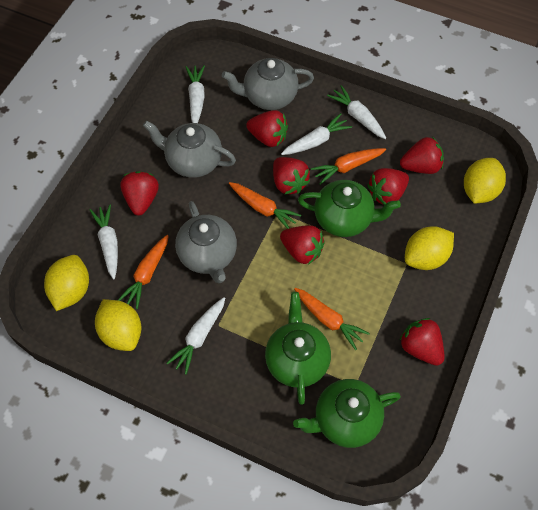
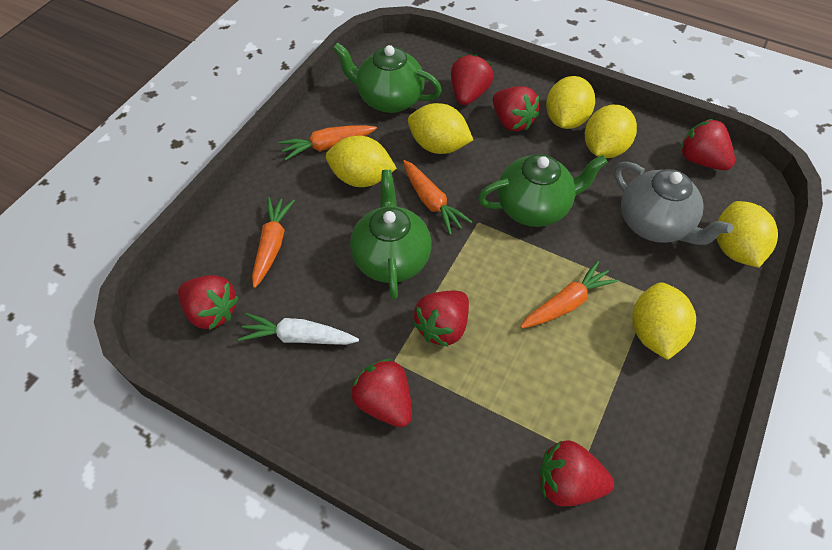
grey teapot: [143,120,236,178] [175,201,237,283] [222,58,314,110] = 3 -> [614,161,733,245] = 1
white carrot: [90,205,118,279] [167,297,225,375] [185,65,205,123] [281,113,352,155] [327,85,386,139] = 5 -> [238,313,359,345] = 1
yellow lemon: [44,255,89,311] [95,299,141,351] [405,226,454,270] [464,158,506,204] = 4 -> [326,135,397,187] [408,103,473,154] [546,76,595,129] [585,105,637,158] [632,283,696,360] [716,201,778,268] = 6

